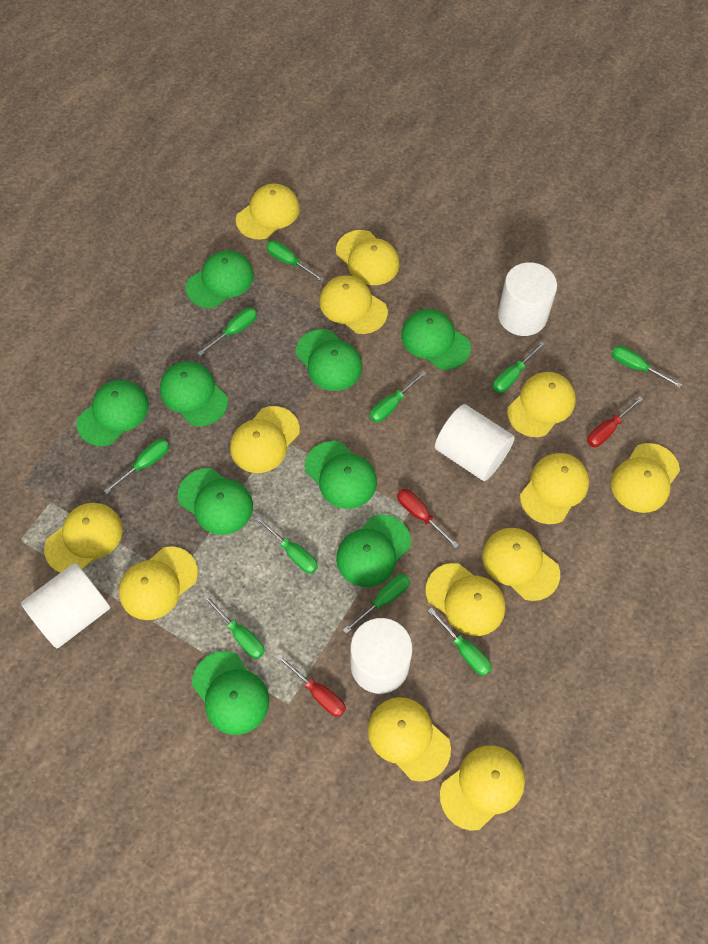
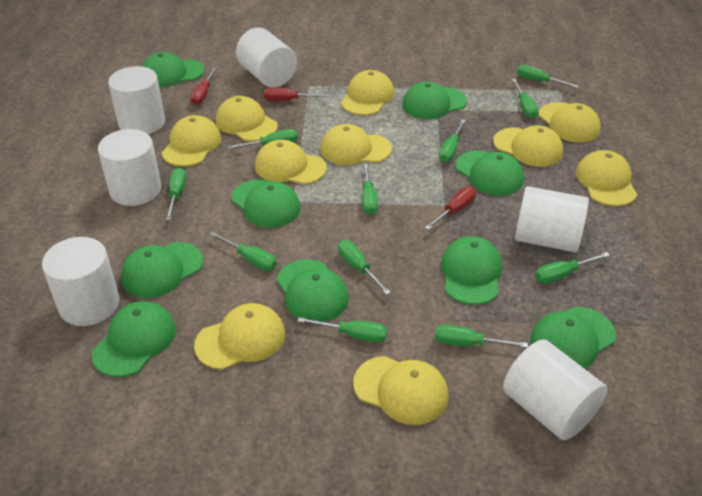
green screwdriver: [104,439,169,494] [197,308,257,356] [203,595,265,659] [255,516,318,574] [266,240,324,282] [343,574,410,634] [370,370,427,422] [428,608,492,676] [493,341,545,393] [611,345,682,388] = 10 -> [166,168,186,220] [210,232,277,271] [228,129,298,149] [298,317,387,342] [338,240,391,295] [362,163,378,215] [435,325,528,348] [439,120,466,162] [512,79,538,118] [517,65,579,88] [535,252,610,283] = 11
white cylinder: [21,563,110,648] [350,618,413,694] [435,404,514,481] [498,262,557,336] = 4 -> [42,237,119,326] [98,129,161,206] [108,66,165,134] [236,28,297,88] [503,339,607,441] [515,186,589,252] = 6
yellow cap: [44,503,123,573] [119,546,198,620] [230,406,300,473] [236,183,300,240] [320,275,388,334] [336,230,400,285] [368,697,451,782] [426,563,505,636] [440,745,525,831] [482,528,560,601] [507,372,576,437] [520,453,589,524] [611,443,680,513] = 13 -> [162,115,221,167] [194,303,285,370] [216,96,278,142] [255,140,327,185] [320,124,392,165] [341,70,394,115] [353,356,448,425] [493,126,563,167] [539,102,601,143] [576,150,637,206] = 10

